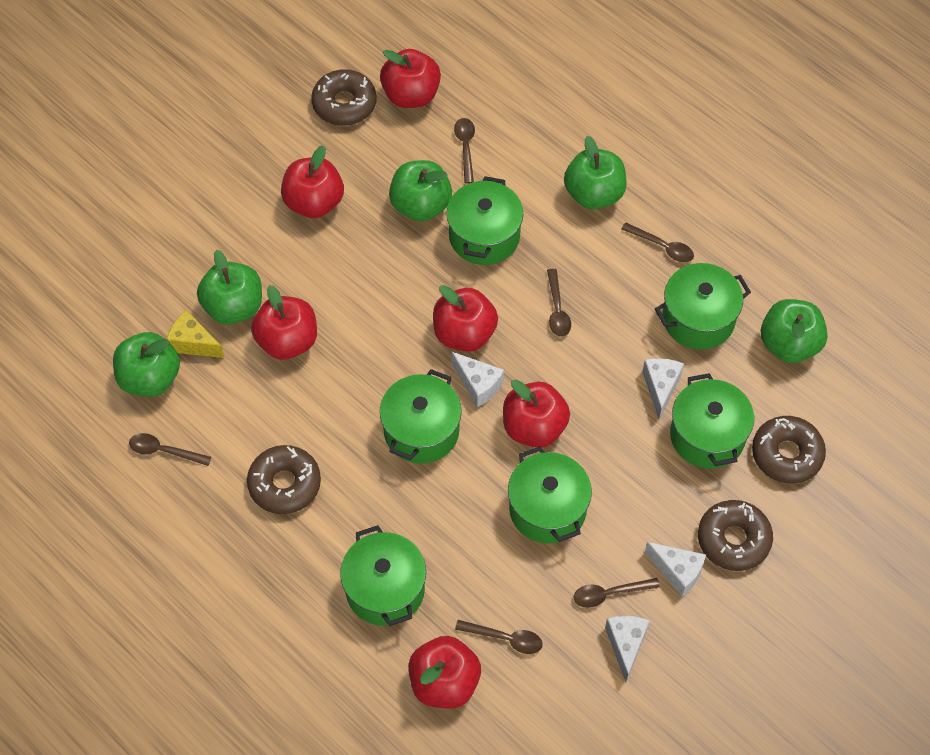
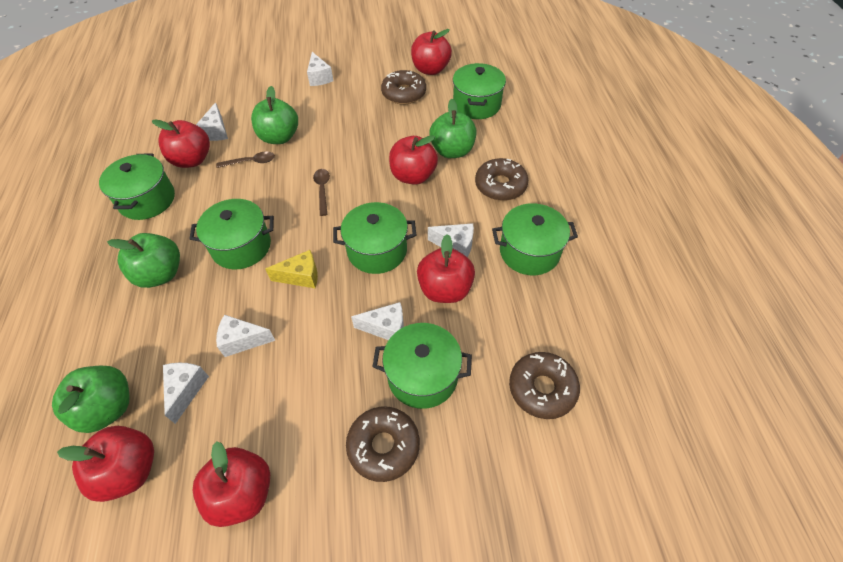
brown spoon: [129,433,211,466] [454,118,475,184] [455,620,543,654] [547,269,571,337] [574,578,660,608] [621,222,694,262] = 6 -> [216,151,275,168] [313,169,330,216] = 2
green apple: [113,332,180,397] [197,250,262,325] [389,160,452,221] [564,136,627,209] [761,299,828,363] = 5 -> [52,366,130,433] [107,233,180,288] [251,86,298,144] [429,99,476,158] = 4
white cheese: [451,351,504,407] [605,616,650,682] [642,358,684,419] [645,542,706,597] = 4 -> [163,363,209,424] [196,102,228,141] [216,315,276,357] [307,52,333,86] [351,302,404,340] [428,223,474,257] = 6

